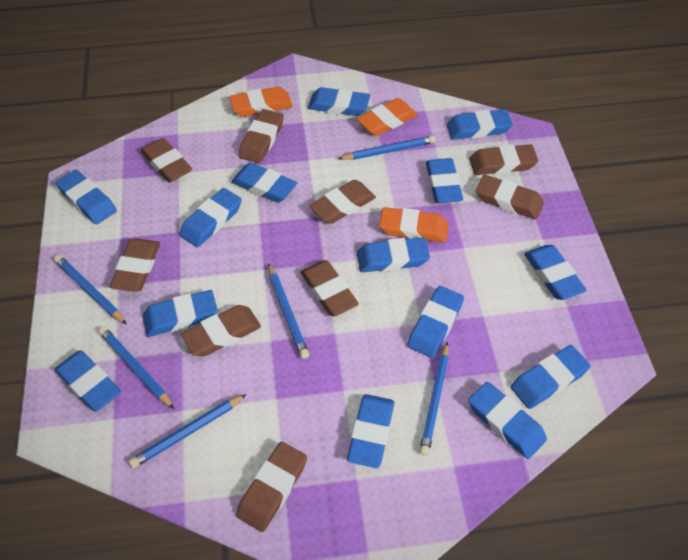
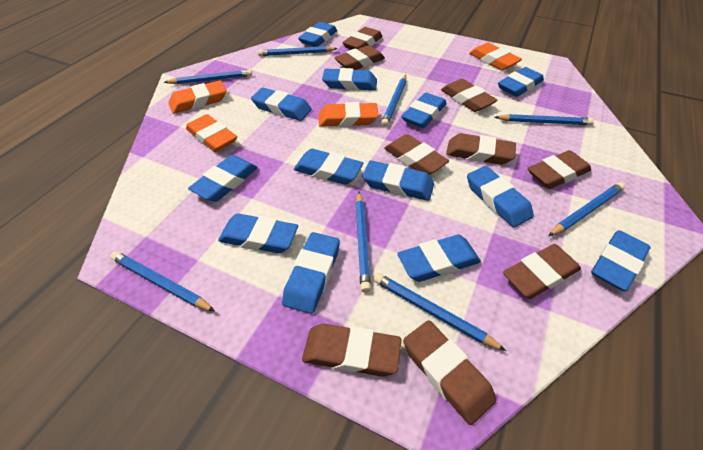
blue eraser: [55,350,121,412] [56,170,117,224] [142,290,218,337] [179,188,242,247] [231,163,297,203] [308,87,370,116] [347,394,394,468] [357,238,430,272] [407,286,464,358] [426,158,463,203] [446,109,513,140] [468,382,547,459] [511,345,591,409] [524,245,587,300] = 14 -> [188,155,258,202] [218,213,298,254] [251,88,312,121] [282,232,340,314] [294,149,363,185] [298,22,337,47] [322,68,377,90] [362,160,434,201] [397,234,481,282] [401,93,447,128] [467,166,534,228] [498,67,544,97] [591,230,650,291] = 13
blue pencil: [54,255,127,325] [98,326,174,409] [129,394,247,468] [268,263,309,359] [338,135,436,160] [419,342,449,456] = 6 -> [110,251,215,311] [164,69,252,84] [258,46,338,56] [355,192,371,293] [374,273,506,351] [381,75,406,127] [495,114,594,125] [548,182,625,236] = 8
orange eraser: [229,87,293,117] [357,98,418,136] [379,207,449,243] = 3 -> [169,80,227,114] [186,114,237,152] [319,102,379,127] [469,43,522,70] = 4

